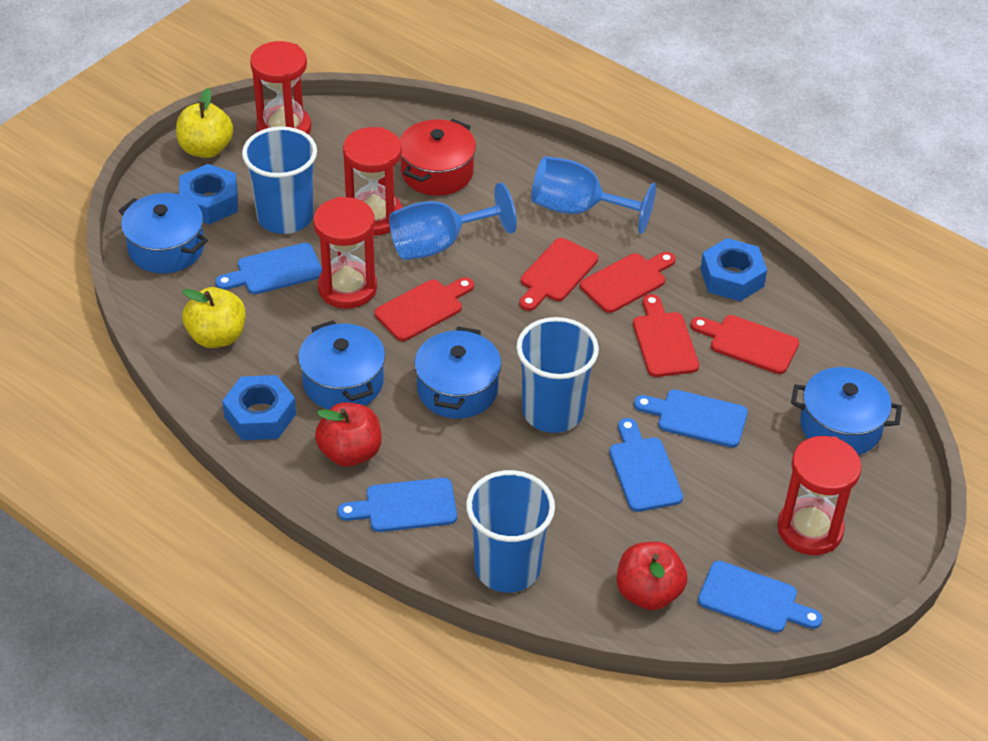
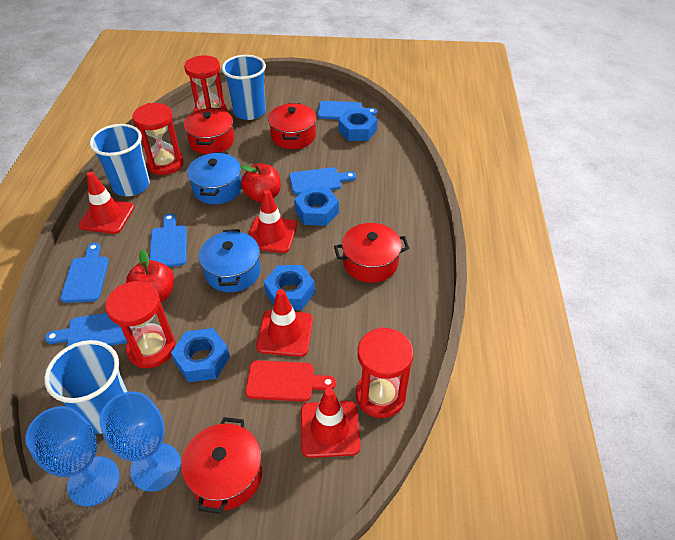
blue nut: [179,164,238,225] [222,375,296,440] [700,238,767,301] = 3 -> [171,328,230,382] [264,265,315,310] [294,187,339,226] [338,109,377,141] = 4
blue pot: [119,193,208,274] [298,321,385,410] [414,327,501,419] [791,367,902,455] = 4 -> [187,152,242,204] [199,229,261,292] = 2
red cutting board: [374,277,474,341] [520,238,598,311] [580,252,676,313] [633,294,699,377] [690,315,799,374] = 5 -> [245,360,336,402] = 1
red pot: [400,119,476,196] = 1 -> [181,417,262,514] [184,108,234,154] [268,103,317,149] [334,223,409,283] = 4
red traffic cone: none = 0 -> [79,171,134,234] [248,189,297,253] [256,289,313,357] [301,388,361,458] = 4
yellow apple: [176,88,233,158] [182,287,246,348] = 2 -> none = 0

